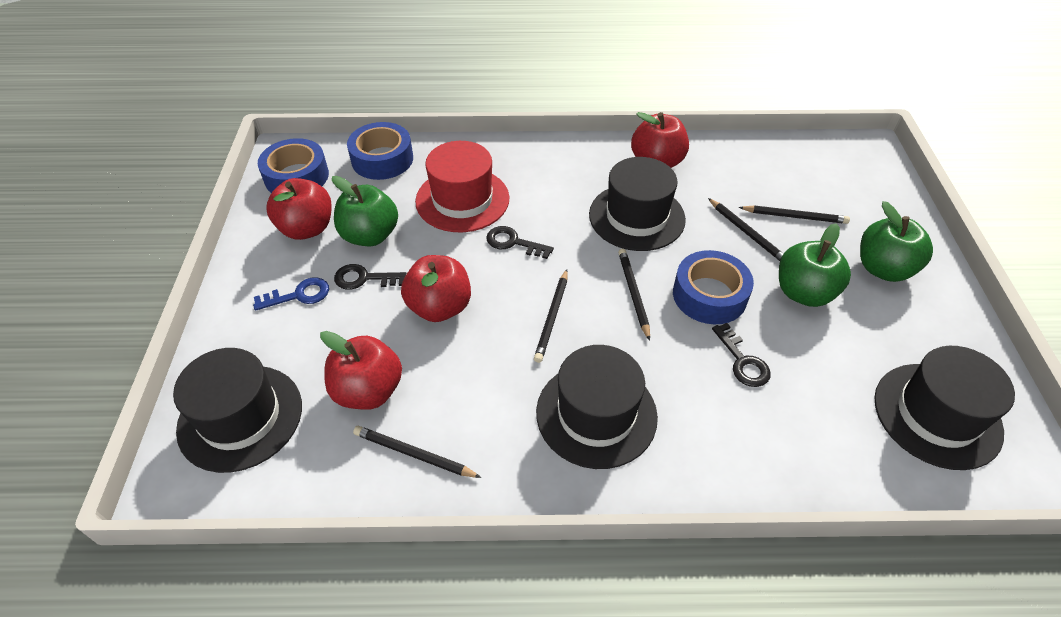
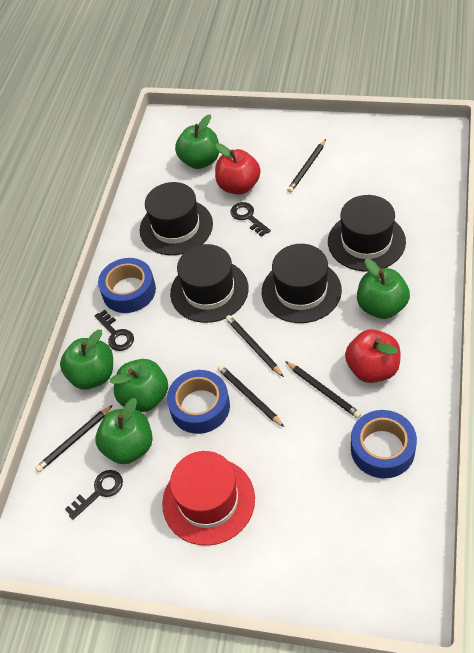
blue key: [253,277,329,311] = 1 -> none = 0
green apple: [332,176,398,246] [779,223,851,307] [860,201,933,282] = 3 -> [60,330,113,389] [95,398,153,464] [110,359,168,412] [175,114,219,169] [357,258,410,319] = 5
red apple: [266,178,332,240] [320,331,402,410] [401,255,471,322] [631,112,689,168] = 4 -> [215,143,261,195] [345,329,400,383] = 2

